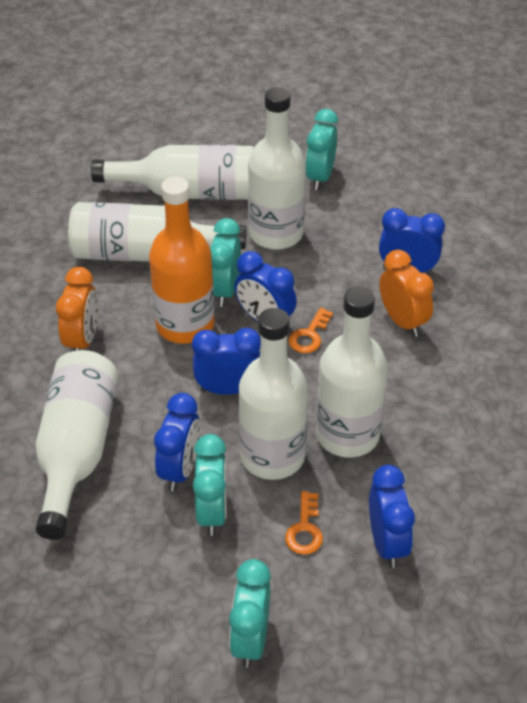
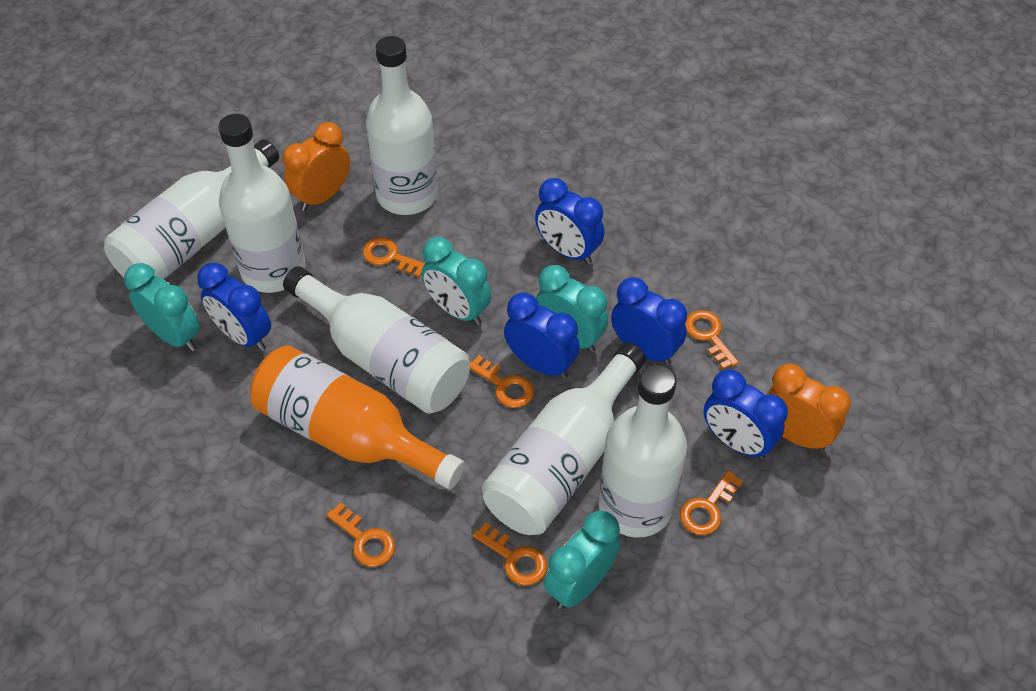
orange key: [285,491,323,555] [288,308,333,353] = 2 -> [326,503,395,567] [363,237,425,277] [470,355,534,408] [473,522,547,586] [680,470,743,535] [685,310,739,369] = 6

